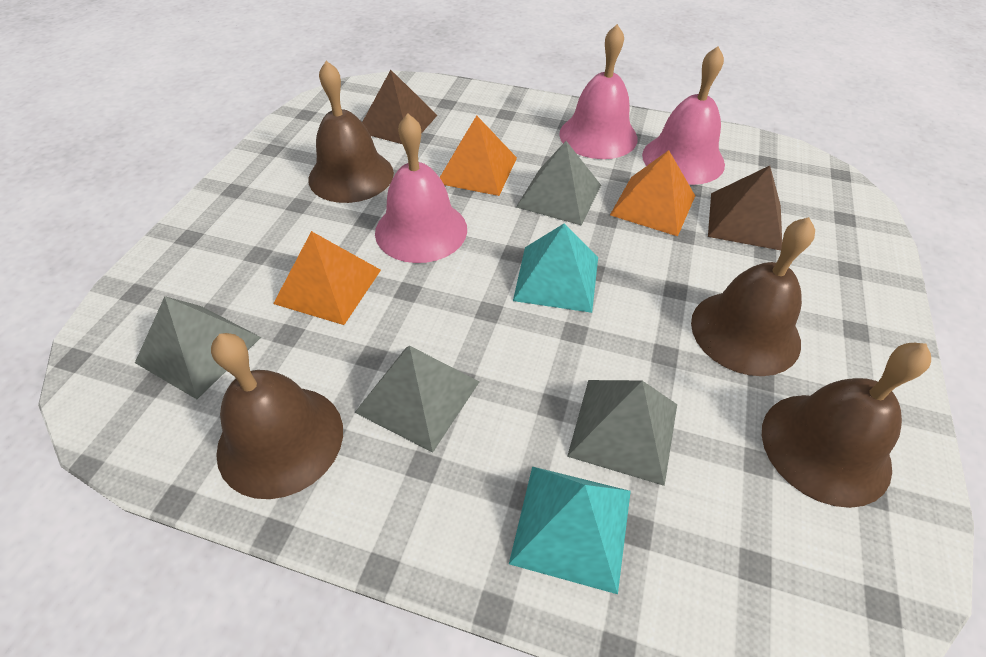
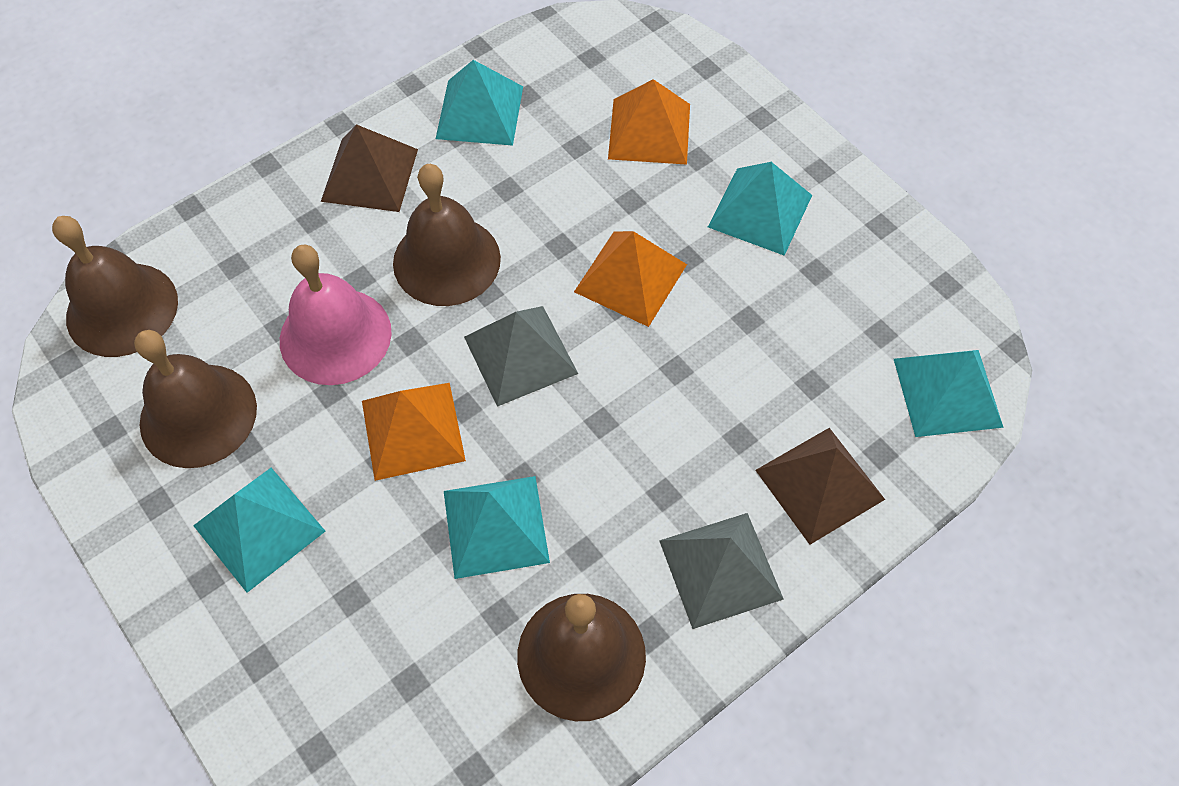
grey pyramid: [135,296,261,399] [354,346,479,453] [516,141,601,225] [567,380,677,486] = 4 -> [464,306,578,407] [659,513,784,629] = 2
pink bell: [375,113,467,263] [559,24,638,159] [642,46,725,185] = 3 -> [280,245,392,385] = 1
turquoise pyramid: [509,466,631,594] [513,223,598,313] = 2 -> [193,468,325,593] [436,60,523,146] [444,476,550,579] [708,162,812,256] [894,350,1004,437] = 5

